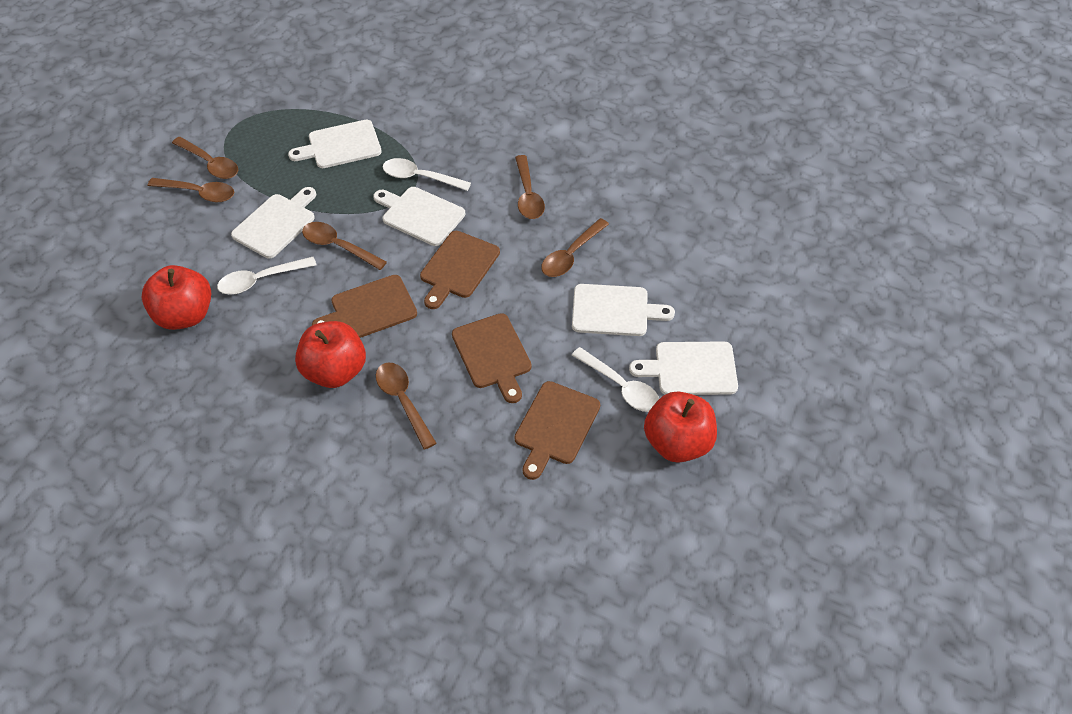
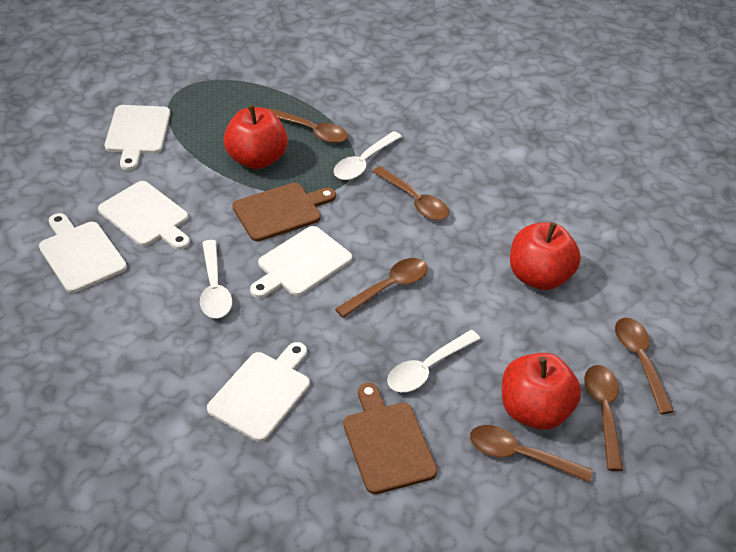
brown cutting board: [312,275,417,338] [420,231,500,309] [452,313,532,403] [514,381,600,480] = 4 -> [232,183,336,242] [343,383,437,494] = 2

